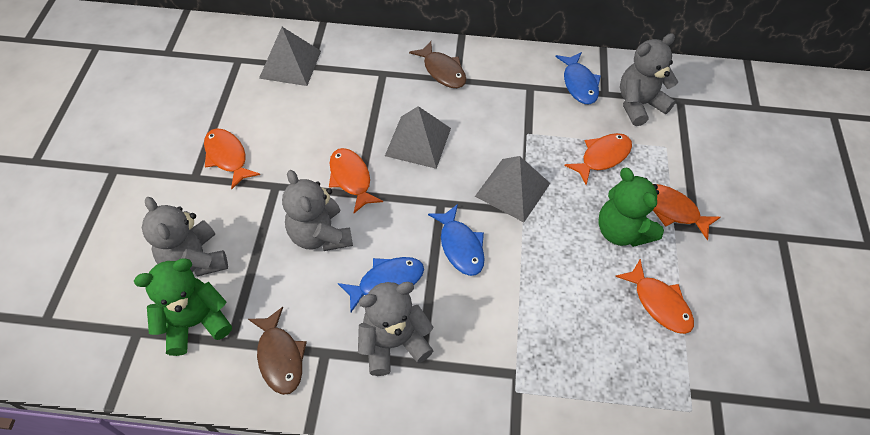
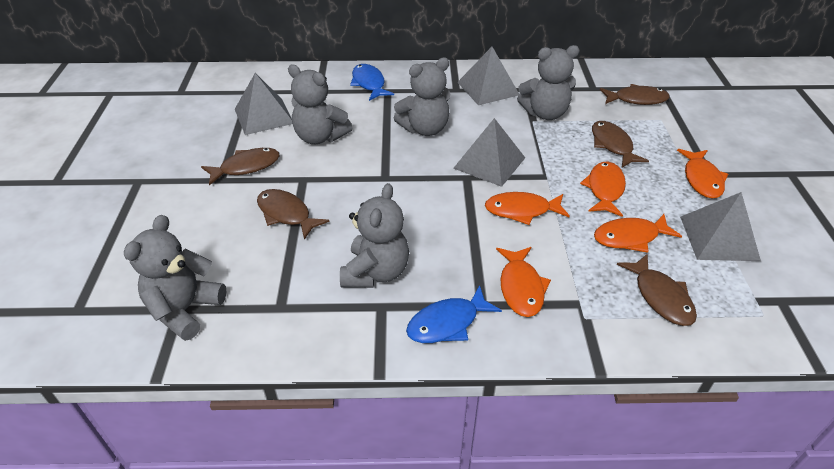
blue fish: [338,257,424,312] [428,204,485,276] [555,52,601,104] = 3 -> [350,64,394,101] [406,285,502,343] = 2
brown fish: [248,307,307,395] [409,41,466,88] = 2 -> [201,148,280,185] [257,189,329,240] [592,121,649,168] [600,84,670,105] [617,254,697,326] = 5
green teddy bear: [134,258,232,356] [598,167,664,247] = 2 -> none = 0
grey pyramid: [259,27,321,86] [385,106,451,169] [475,156,550,222] = 3 -> [235,73,292,135] [453,118,525,187] [457,47,519,105] [680,192,761,261] = 4
grey teddy bear: [142,197,228,277] [282,170,353,251] [358,282,434,376] [620,33,678,126] = 4 -> [124,215,226,341] [288,64,353,144] [340,183,409,288] [394,57,451,136] [517,45,580,120] = 5

